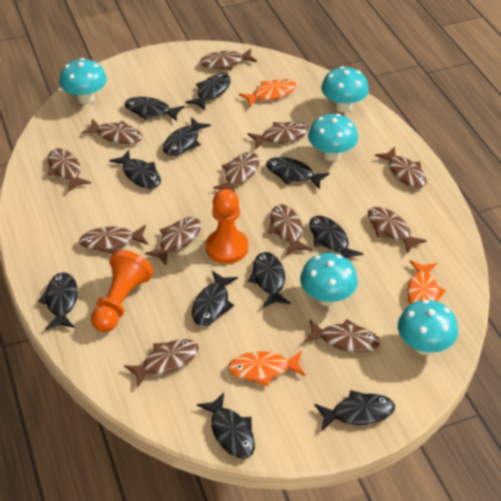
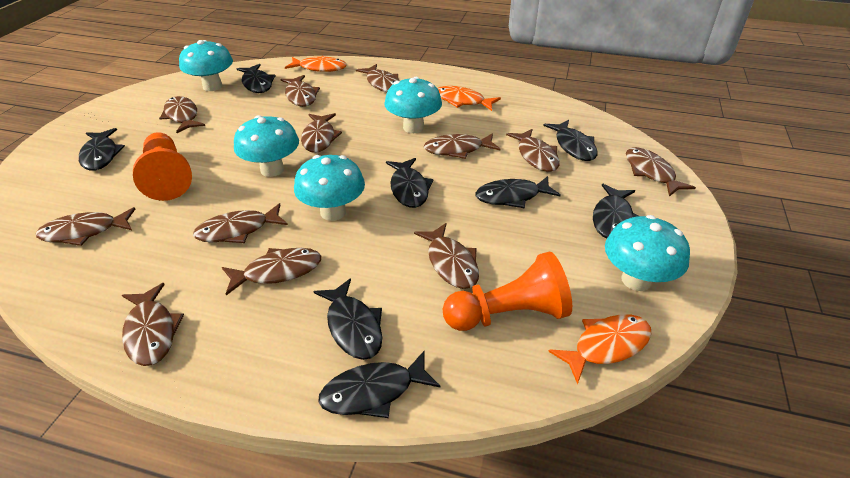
black fish: [38,272,78,330] [109,150,161,189] [124,97,184,121] [163,117,211,156] [186,73,231,110] [192,271,238,326] [197,392,255,459] [248,252,291,308] [266,157,330,189] [309,216,363,259] [315,390,395,430] = 11 -> [79,128,125,171] [237,64,275,93] [313,278,382,360] [318,351,441,418] [386,158,434,208] [475,176,561,208] [543,120,597,161] [593,184,639,238] = 8

